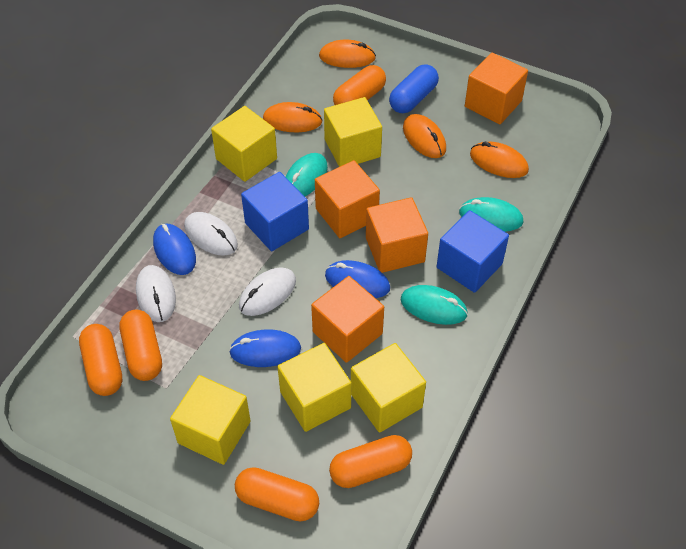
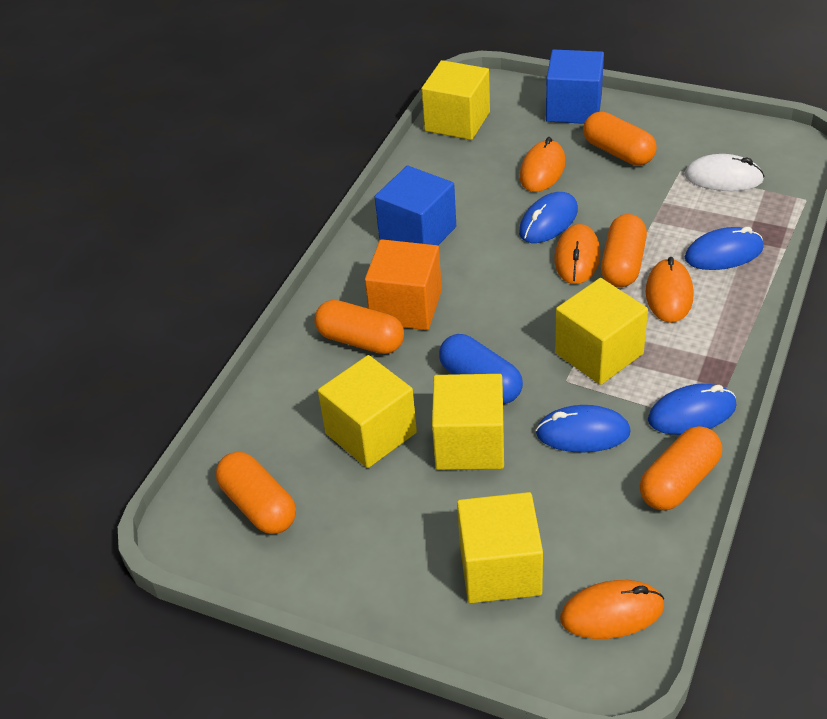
blue mouse: [153,224,196,275] [229,330,301,367] [325,260,390,298] = 3 -> [519,192,578,243] [536,405,631,452] [648,383,736,435] [685,227,764,270] = 4
orange cube: [311,276,384,363] [315,160,380,238] [366,197,428,273] [465,53,528,124] = 4 -> [365,239,442,330] = 1
turquoise mouse: [285,153,328,196] [401,285,468,325] [459,197,524,232] = 3 -> none = 0
white mouse: [136,265,176,322] [184,212,238,256] [239,267,296,316] = 3 -> [684,154,765,191] = 1

